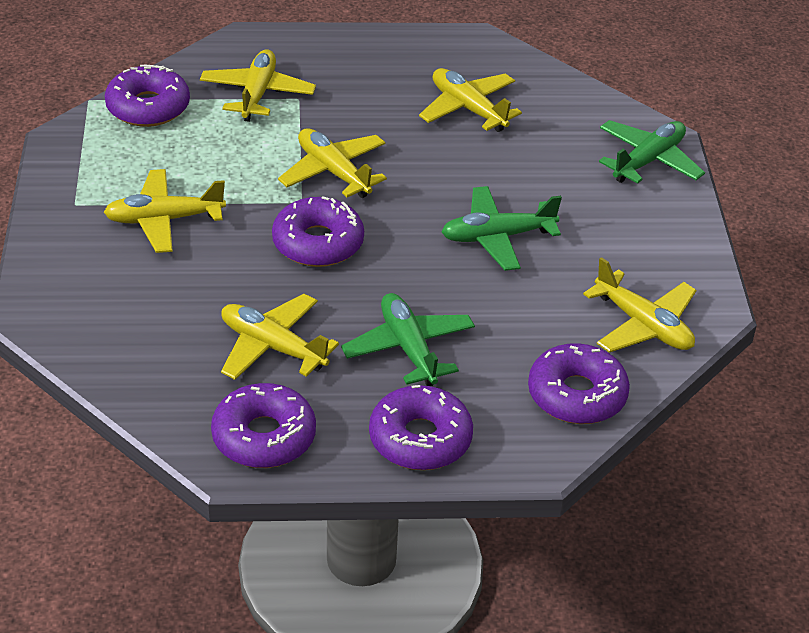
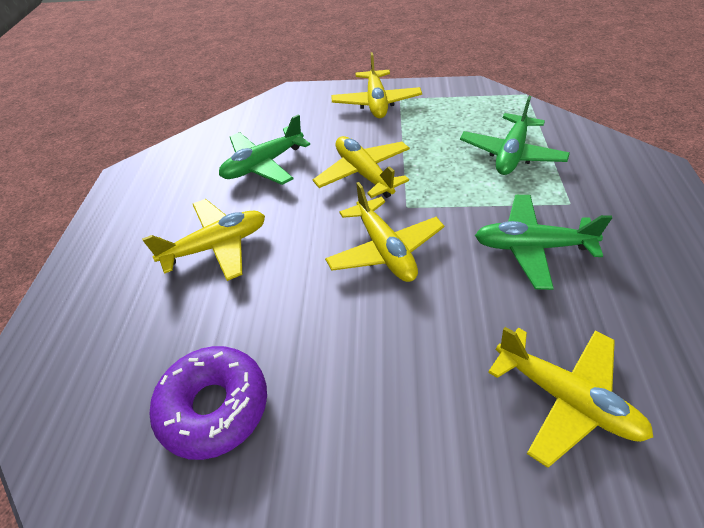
purple donut: [105,65,190,127] [211,383,316,468] [272,196,364,267] [369,385,473,470] [528,343,630,424] = 5 -> [150,346,267,460] = 1
yellow plane: [104,169,226,253] [200,49,316,122] [221,294,339,380] [278,128,387,198] [419,68,522,132] [583,257,696,353] = 6 -> [142,199,265,281] [313,136,410,198] [325,182,444,282] [331,52,422,118] [488,327,653,468] = 5

